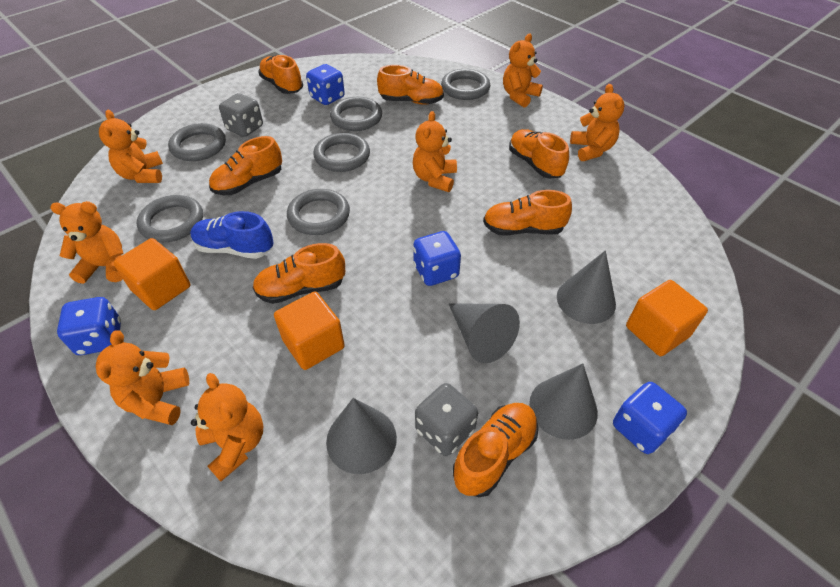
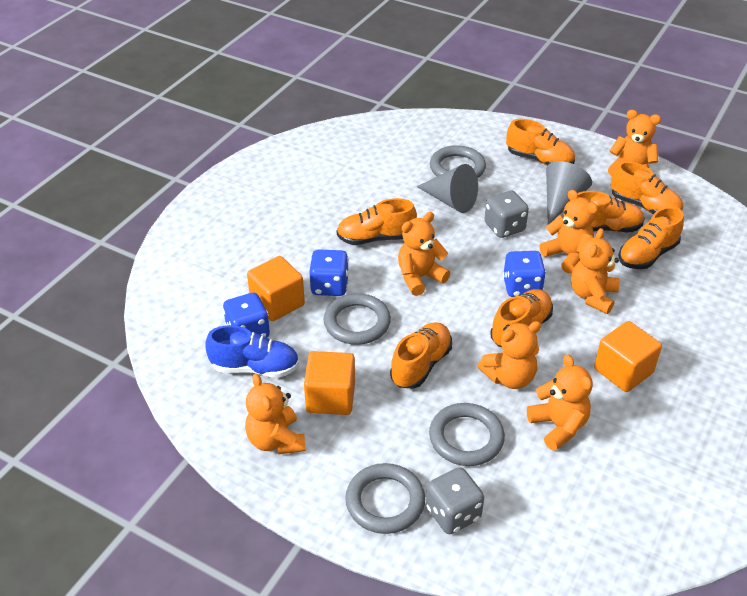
blue dice: [57,297,121,355] [306,64,345,105] [413,231,461,286] [613,382,687,454] = 4 -> [223,293,270,337] [309,249,349,296] [503,251,546,297] = 3
grey cone: [326,398,397,474] [449,303,520,363] [529,364,598,440] [557,250,616,324] = 4 -> [417,164,478,213] [546,161,592,224] = 2
grey ring: [137,195,203,242] [168,123,226,161] [287,189,350,235] [313,133,370,172] [330,97,382,131] [441,69,490,100] = 6 -> [324,293,391,345] [345,463,425,534] [429,403,505,466] [430,145,486,179] = 4

